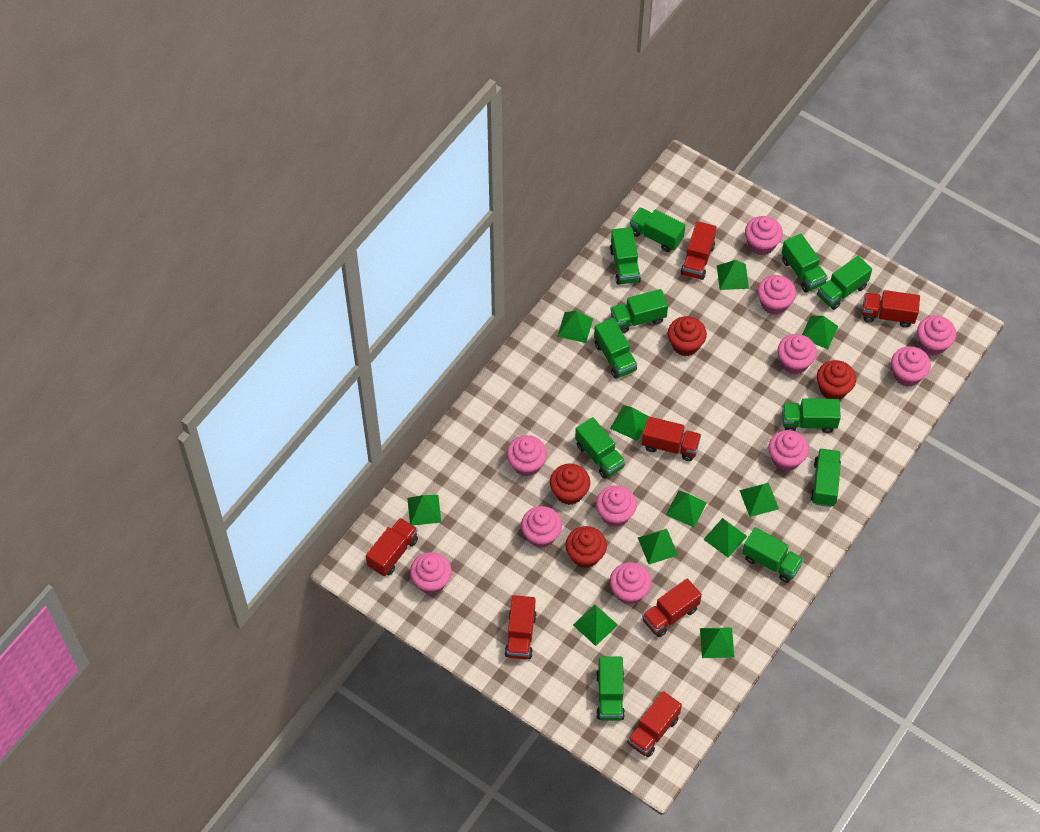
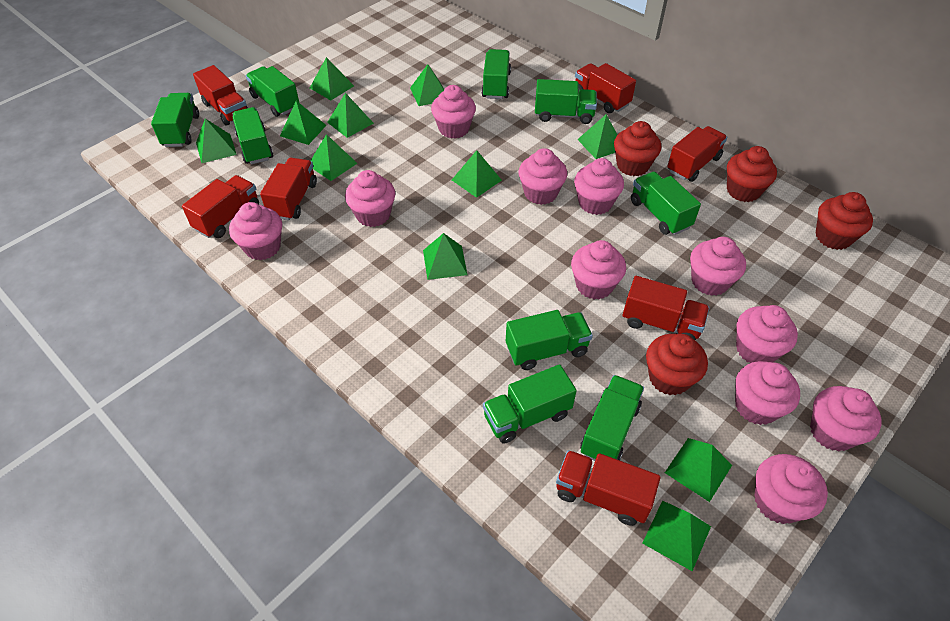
green truck: [575,417,625,479] [594,318,637,379] [596,656,625,721] [610,227,641,285] [610,289,668,333] [630,207,685,252] [742,527,804,583] [782,234,828,292] [782,398,841,433] [810,448,841,507] [817,256,872,310] = 11 -> [151,93,199,147] [232,107,273,164] [246,66,299,117] [481,49,511,99] [483,364,577,444] [506,310,593,370] [535,79,597,124] [580,375,644,461] [631,172,701,235] = 9

